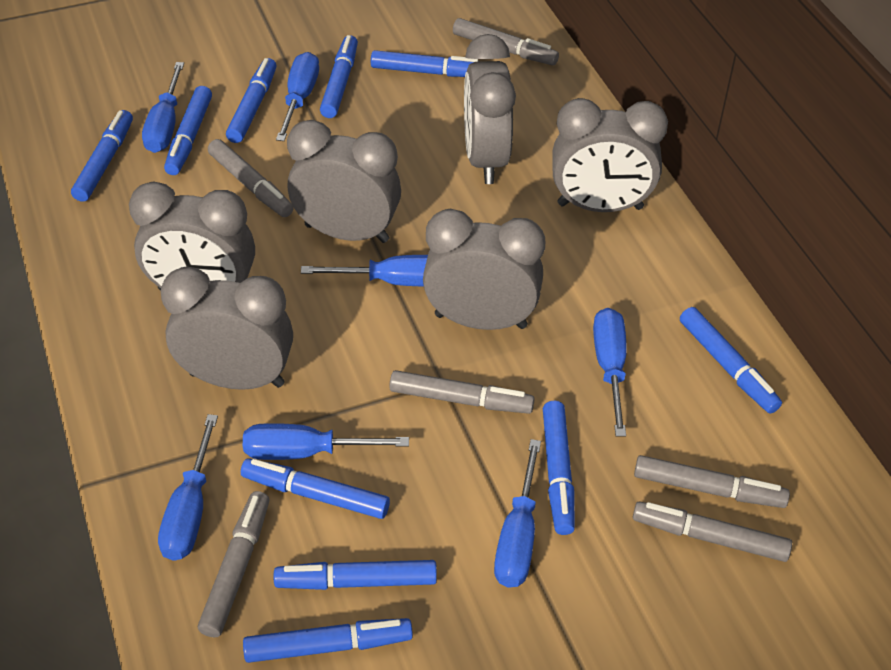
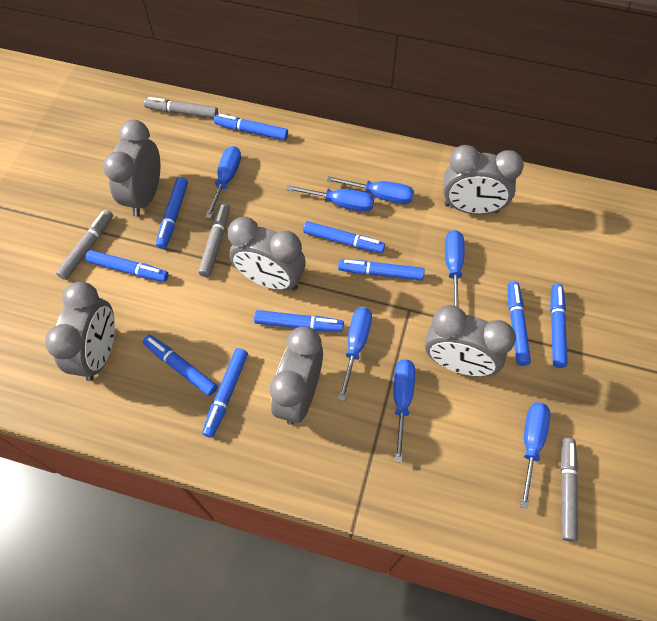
grey marker: [198,491,269,638] [208,139,294,217] [389,370,535,414] [453,18,559,65] [633,501,792,562] [634,455,790,508] = 6 -> [56,210,113,280] [144,97,218,118] [198,203,230,277] [560,438,578,542] = 4

